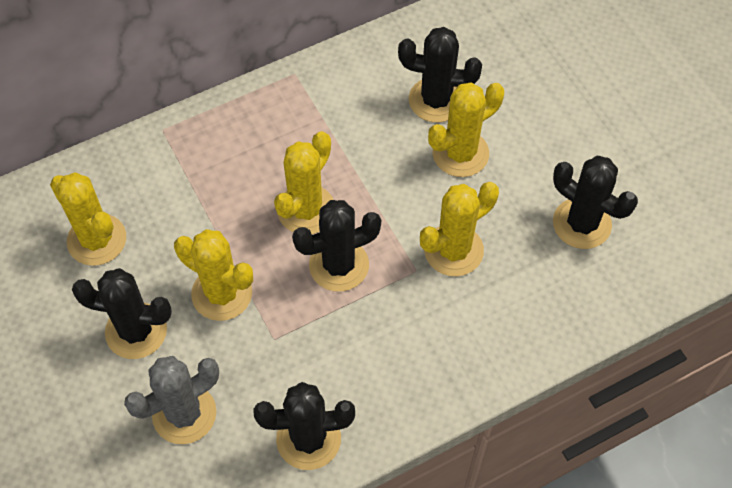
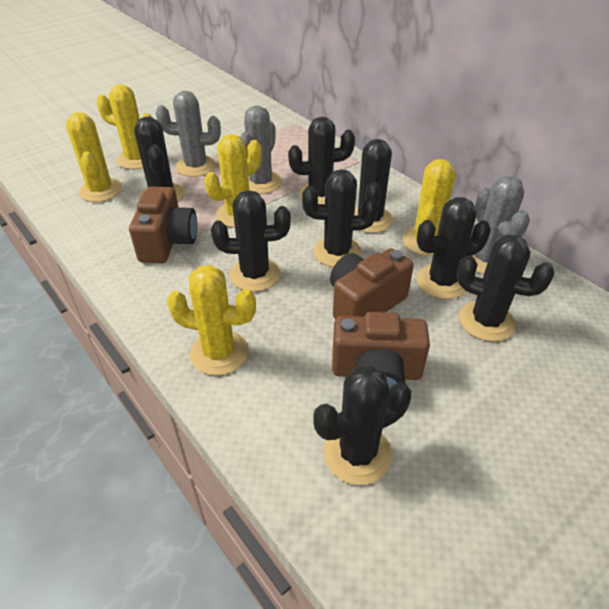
black cactus: [72,268,172,359] [253,382,355,470] [292,200,381,292] [398,27,482,122] [553,156,638,249] = 5 -> [134,117,184,202] [211,190,291,292] [288,117,355,204] [302,169,378,267] [313,366,411,485] [354,139,393,233] [417,197,491,299] [457,235,554,341] = 8
brown camera: none = 0 -> [129,186,197,263] [330,248,414,319] [332,312,430,390] = 3
grey cactus: [124,356,219,444] = 1 -> [155,91,221,177] [240,106,282,194] [472,176,530,274] = 3

